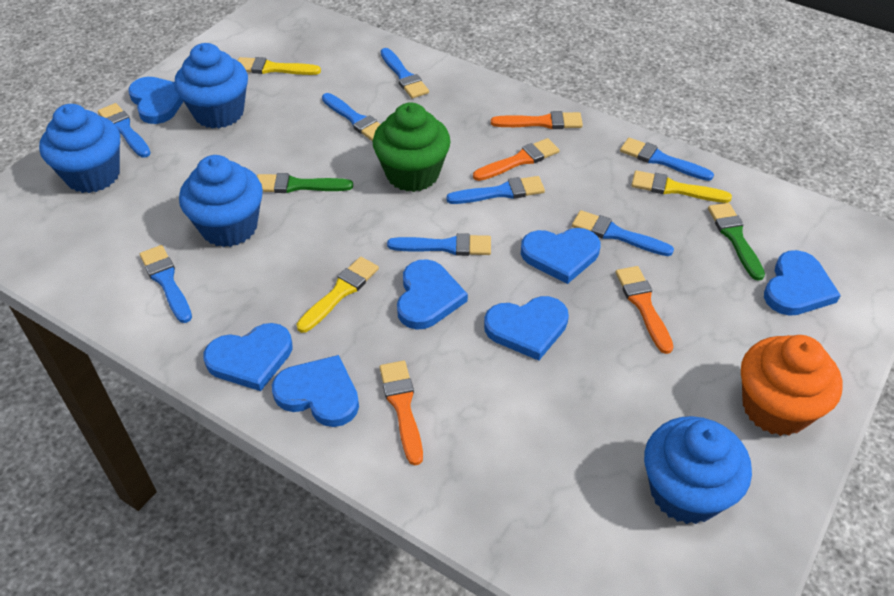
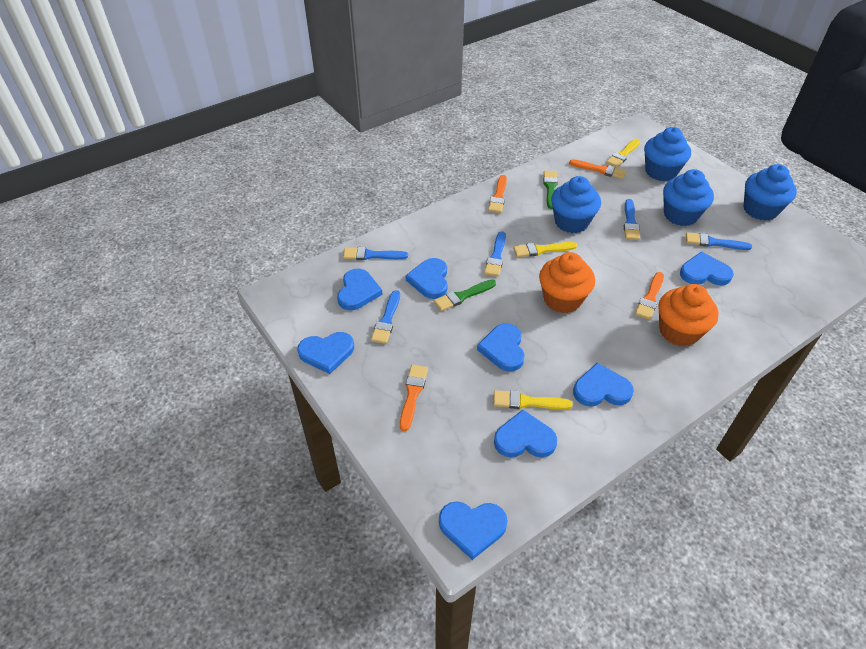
blue brush: [98,103,151,157] [140,245,192,323] [322,93,381,141] [381,48,429,98] [387,233,491,256] [446,176,545,204] [572,210,674,256] [620,138,714,181] = 8 -> [343,247,408,260] [371,290,400,344] [484,231,506,277] [624,199,640,240] [686,232,752,250] = 5
blue heart: [128,77,183,124] [204,323,293,391] [272,355,359,427] [397,259,468,330] [484,296,569,361] [521,228,600,284] [764,250,841,316] = 7 -> [297,332,354,374] [337,269,383,310] [405,258,447,299] [439,502,508,560] [477,323,525,372] [494,410,557,458] [573,363,634,407] [680,252,734,285] = 8
green cupcake: [373,102,451,192] = 1 -> none = 0
orange cupcake: [741,335,842,436] = 1 -> [539,252,595,313] [658,284,719,347] = 2

